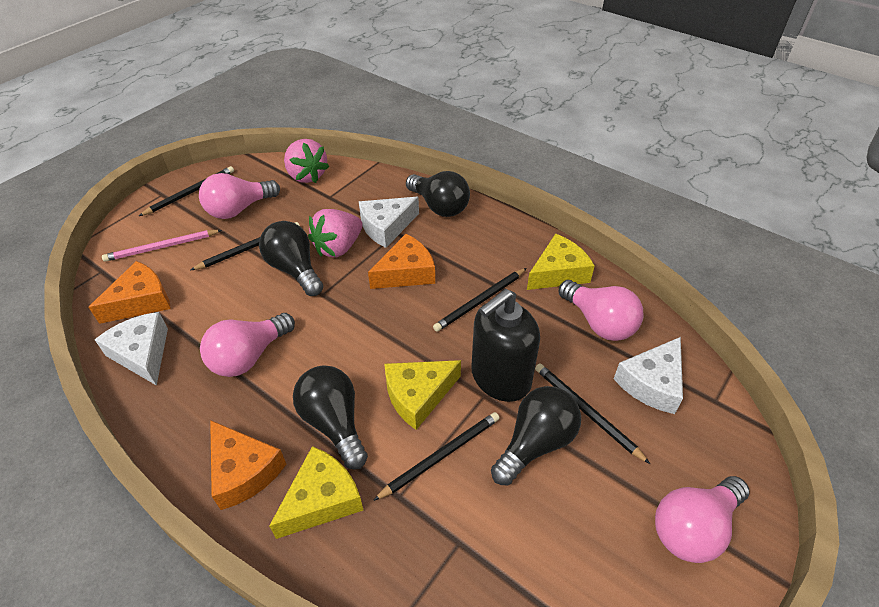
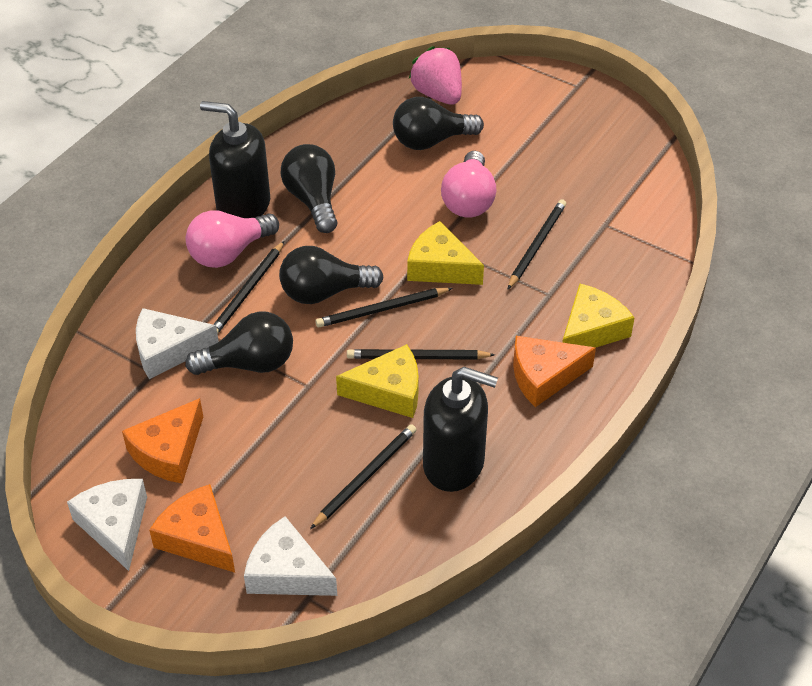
black soap dispenser: [471,289,540,402] = 1 -> [200,101,270,218] [423,367,498,492] = 2
pink light bulb: [199,173,280,219] [200,313,295,377] [559,280,644,341] [655,476,749,563] = 4 -> [186,210,279,268] [441,151,496,217] = 2
pink pencil: [102,230,222,262] = 1 -> none = 0
pink strawberry: [284,139,329,183] [308,209,363,257] = 2 -> [409,46,462,105] = 1

